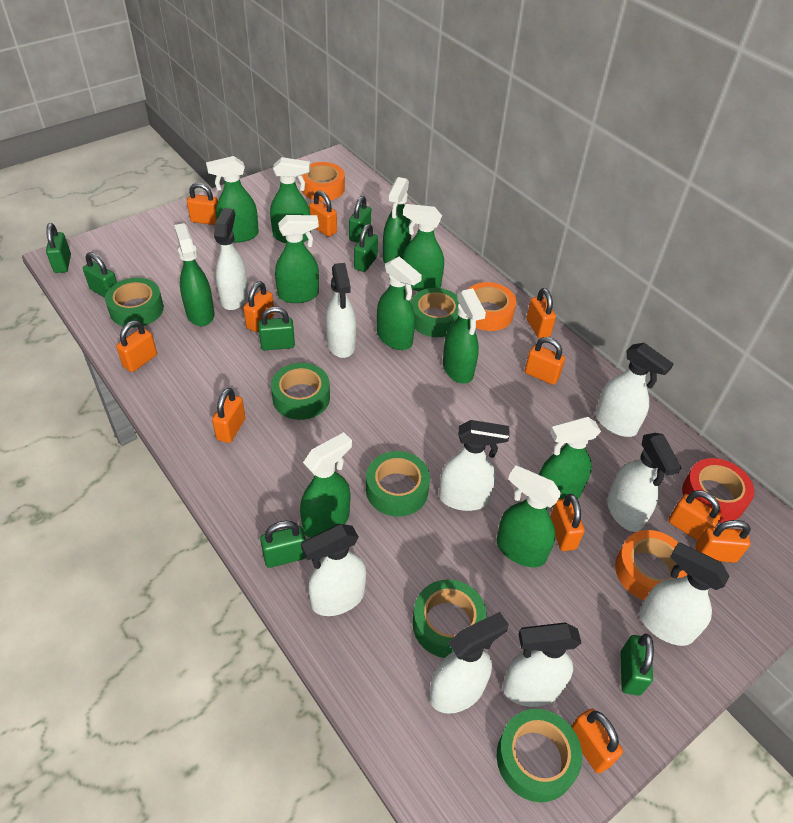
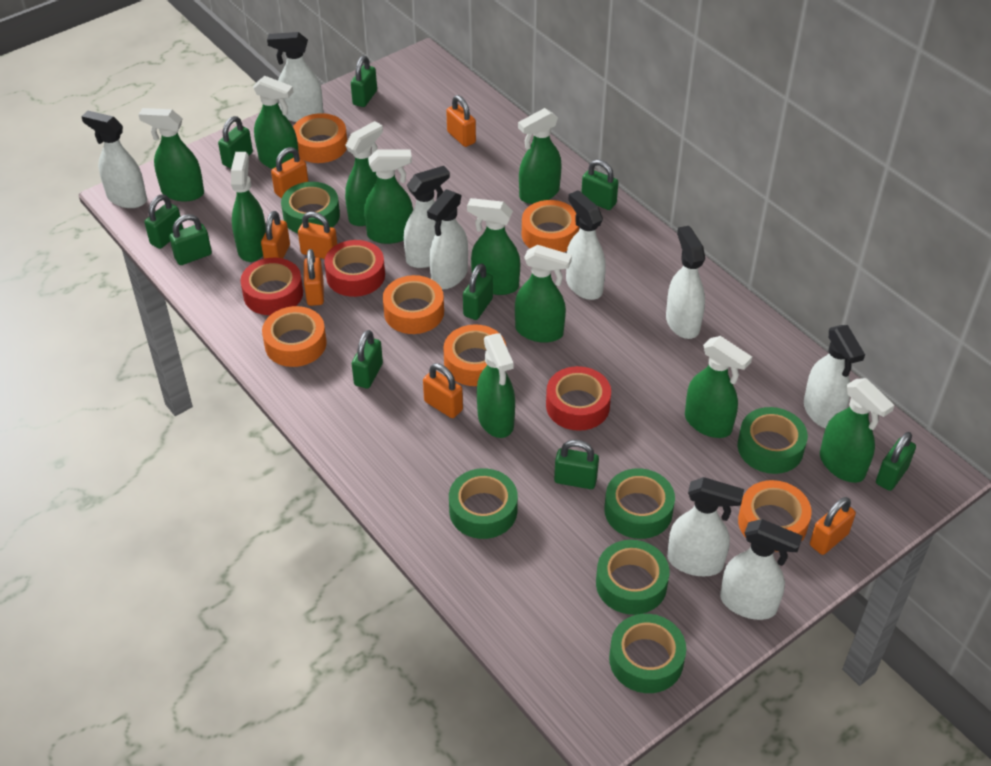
green padlock: [46,223,71,273] [83,252,117,298] [258,307,295,350] [260,521,306,568] [349,196,371,243] [354,224,378,272] [620,634,654,696] = 7 -> [144,194,183,249] [169,214,212,265] [218,116,253,168] [351,56,377,107] [352,330,383,389] [463,263,493,320] [554,440,599,489] [581,160,618,210] [876,432,916,491] = 9
orange padlock: [116,320,157,372] [187,183,218,225] [212,388,245,443] [243,281,274,332] [309,191,337,237] [525,337,565,385] [526,288,556,339] [550,494,585,551] [571,709,623,773] [668,490,721,541] [695,520,751,563] = 11 -> [261,211,290,259] [271,147,309,199] [298,212,337,259] [304,249,324,306] [423,363,463,418] [446,95,476,147] [810,497,856,555] = 7
orange tape: [302,162,345,201] [468,282,516,331] [615,530,687,601] = 3 -> [262,306,327,367] [293,113,347,163] [383,275,444,334] [443,325,506,386] [522,200,579,252] [738,480,812,552] = 6
red tape: [682,458,754,523] = 1 -> [240,258,303,315] [324,240,385,297] [546,366,611,431] = 3

